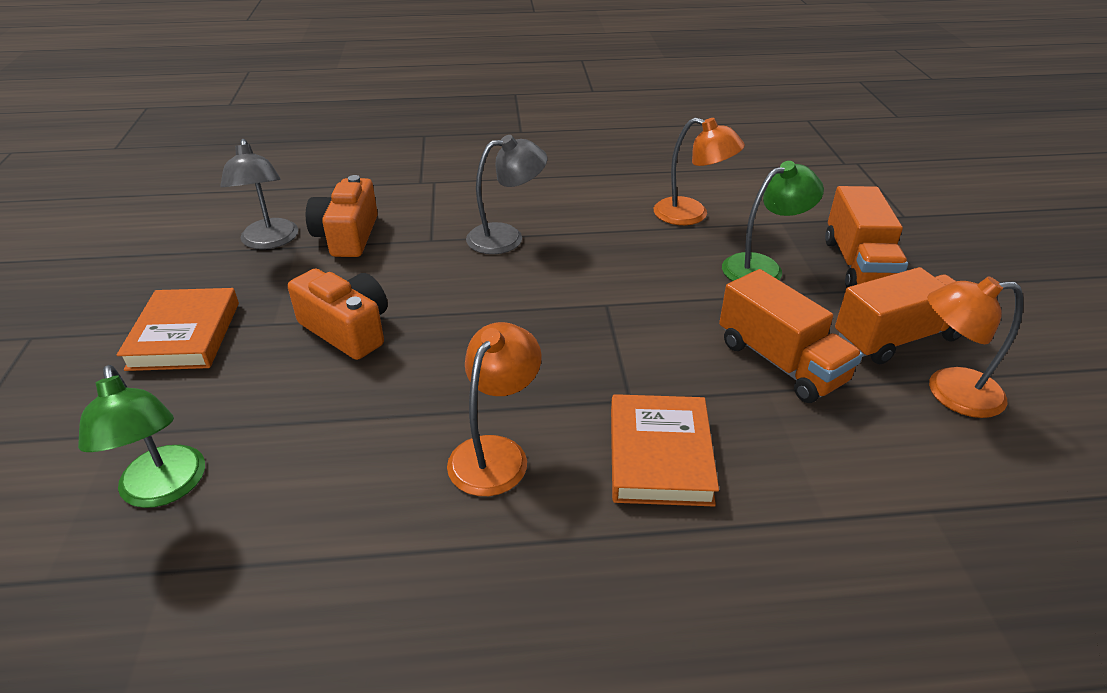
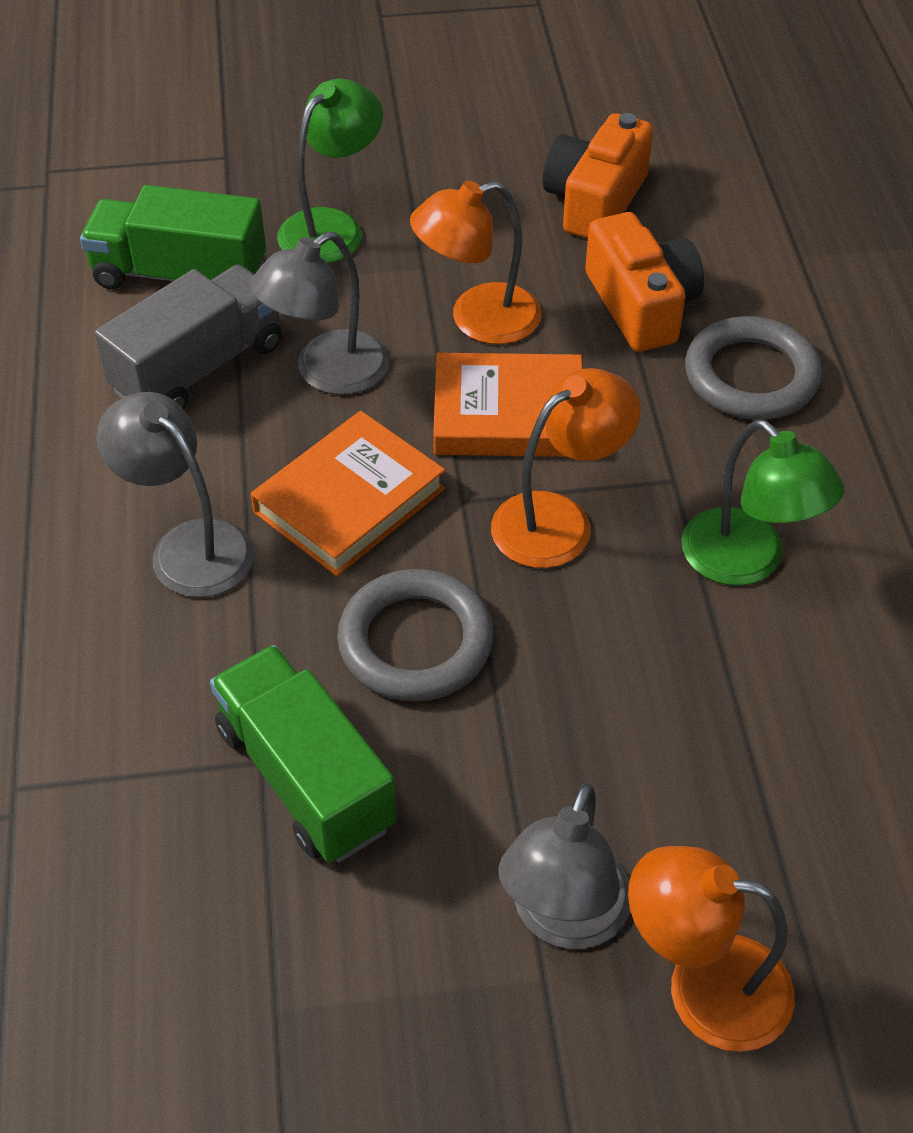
green truck: none = 0 -> [80,185,266,289] [210,645,397,863] = 2
grey lamp: [221,139,298,249] [466,135,547,254] = 2 -> [96,392,254,598] [249,232,389,395] [499,783,630,949] = 3
grey ring: none = 0 -> [337,569,494,701] [685,316,822,420] = 2
grey truck: none = 0 -> [94,265,282,409] = 1
orange truck: [719,269,863,403] [825,186,908,288] [835,267,962,364] = 3 -> none = 0

